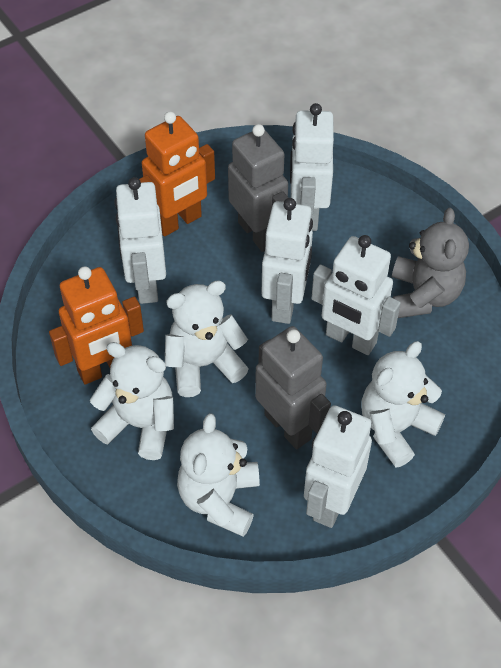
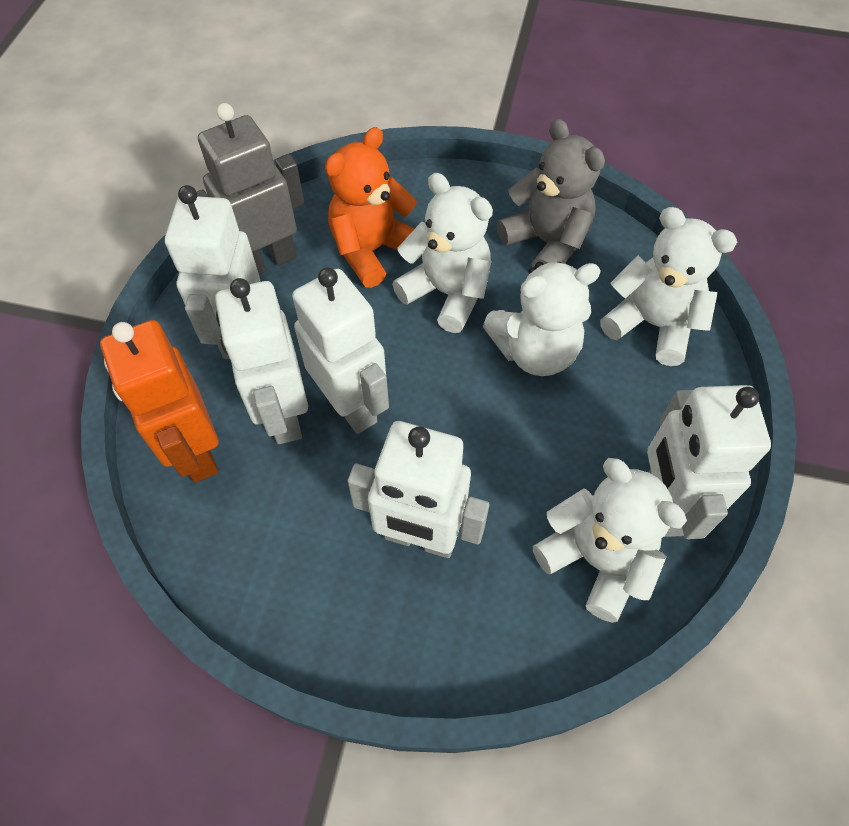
grey robot: [228,124,289,252] [255,326,331,449] = 2 -> [197,103,304,274] = 1
orange robot: [49,266,144,385] [139,112,215,237] = 2 -> [100,320,218,482] = 1
orange teddy bear: none = 0 -> [325,127,417,288] = 1

